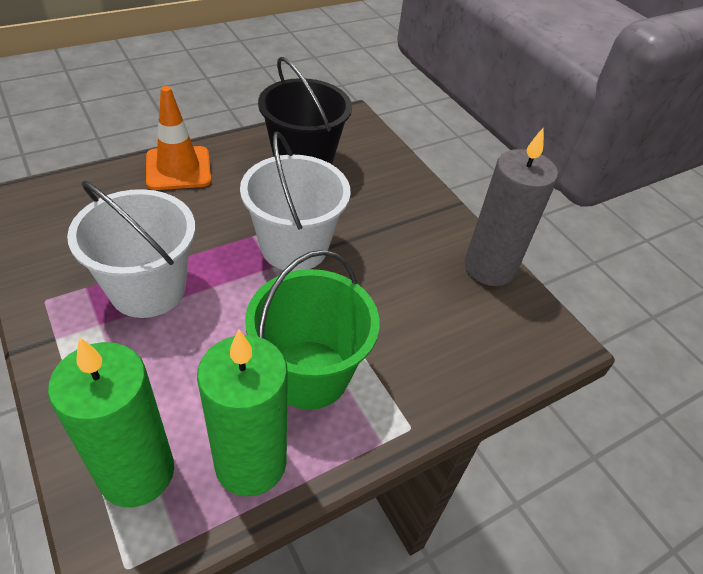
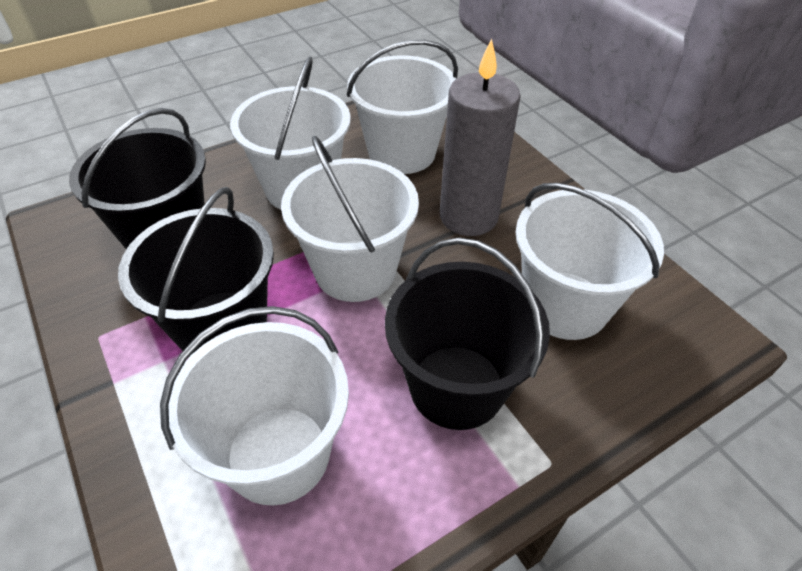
black bucket: [258,57,352,164] = 1 -> [69,108,206,249] [118,187,274,357] [385,238,550,430] = 3
green bucket: [245,250,380,410] = 1 -> none = 0
green candle: [48,337,174,507] [197,329,288,497] = 2 -> none = 0
orange traffic cone: [146,86,211,190] = 1 -> none = 0
white bucket: [67,181,195,318] [240,132,351,271] = 2 -> [160,306,349,506] [230,56,351,210] [281,136,419,302] [347,40,458,174] [515,183,664,340] = 5

